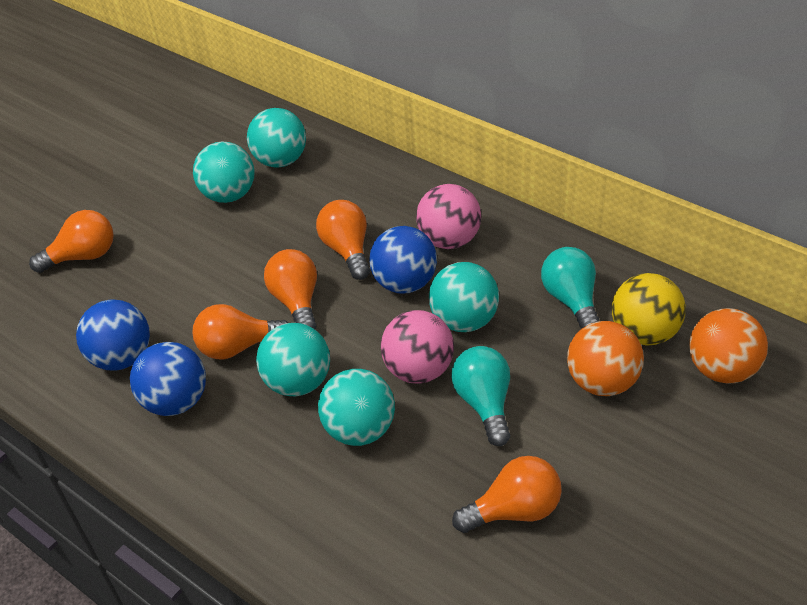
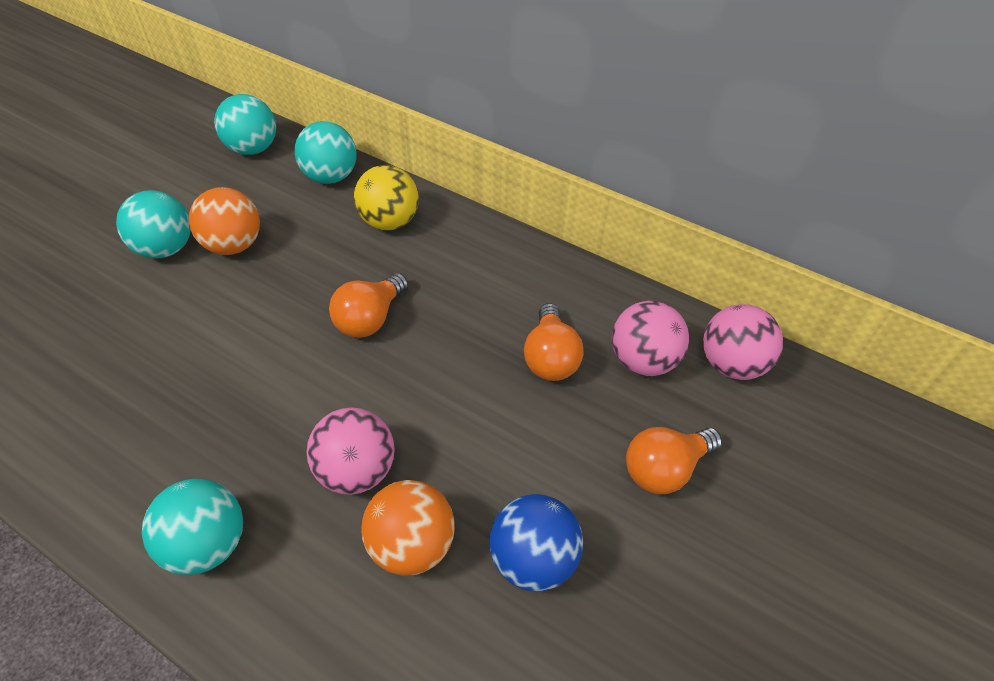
blue ball: [76,299,150,371] [130,342,206,416] [369,226,437,294] = 3 -> [490,494,583,591] = 1
orange light bulb: [29,210,114,273] [192,304,288,359] [264,249,317,329] [316,200,370,280] [452,456,562,533] = 5 -> [329,273,408,338] [524,303,583,381] [626,427,722,494] = 3
pink ball: [381,310,454,384] [416,184,481,249] = 2 -> [307,407,395,495] [612,301,689,376] [703,304,783,380] = 3
turquoise ball: [193,142,255,203] [247,108,306,168] [256,323,330,396] [318,369,395,446] [429,262,499,332] = 5 -> [116,190,191,258] [142,479,243,575] [214,94,276,155] [295,121,357,184] = 4
turquoise light bulb: [451,346,510,446] [541,247,599,329] = 2 -> none = 0

